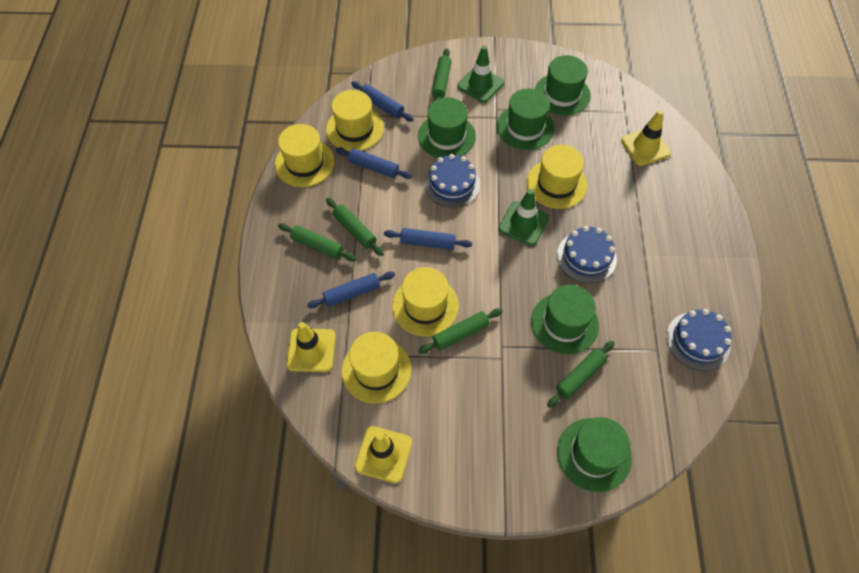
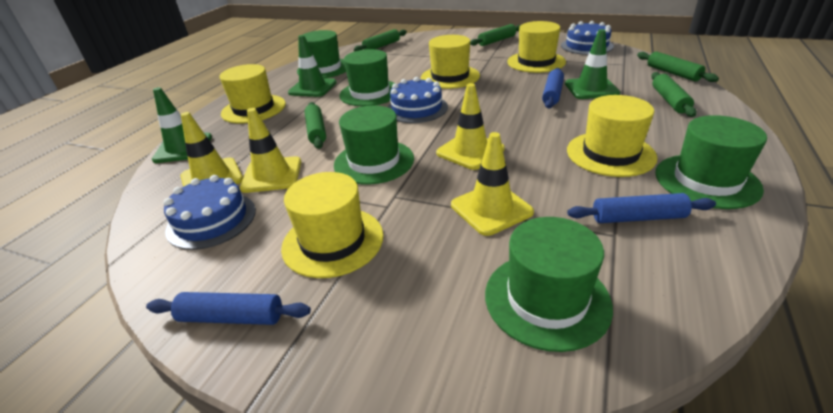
blue rolling pin: [307,272,395,308] [336,147,412,179] [351,81,414,122] [384,228,472,250] = 4 -> [146,292,311,325] [542,68,564,109] [567,193,716,223] = 3
green traffic cone: [457,46,504,103] [498,189,549,246] = 2 -> [152,87,212,163] [288,35,337,97] [565,29,620,99] = 3
yellow traffic cone: [286,322,336,372] [354,426,412,483] [621,110,671,166] = 3 -> [181,112,243,187] [240,108,301,193] [436,83,505,170] [451,132,534,236] = 4

